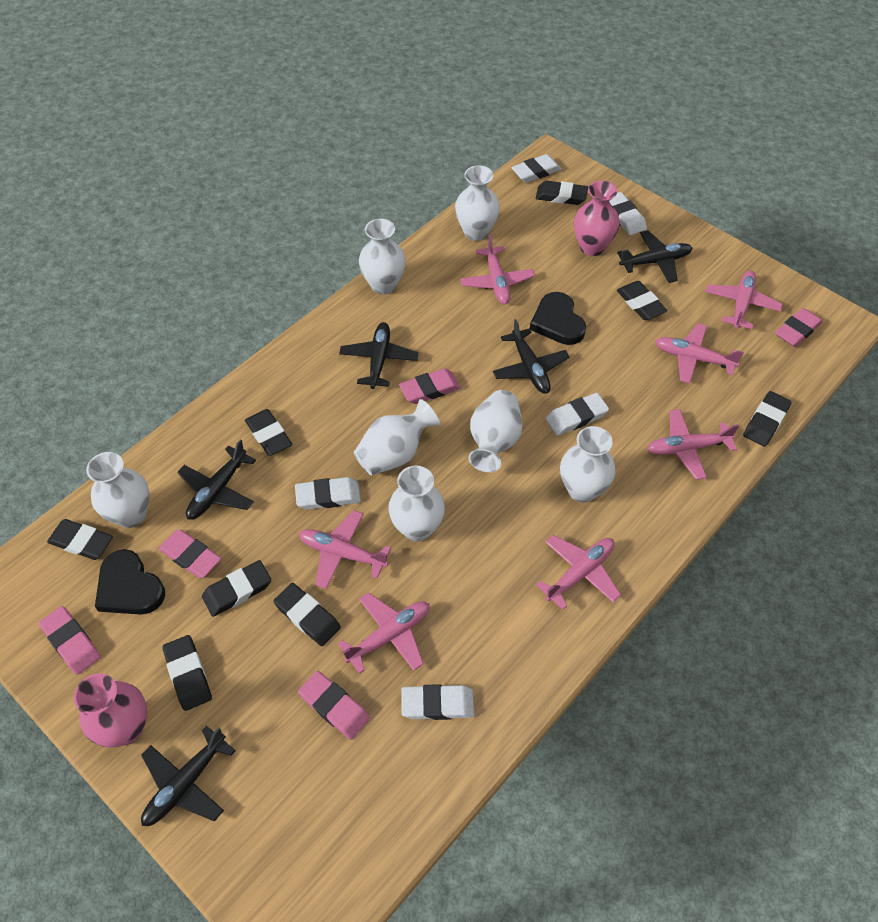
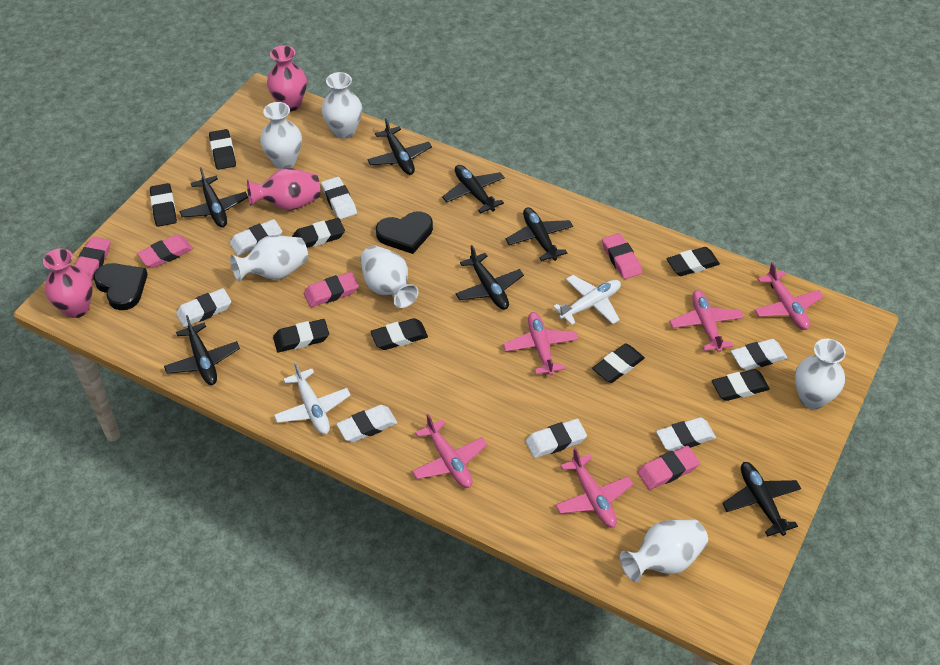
black plane: [141,725,236,826] [177,440,256,520] [339,322,419,389] [493,319,569,394] [617,230,692,283] = 5 -> [164,315,240,385] [179,167,248,227] [367,118,432,175] [442,165,505,214] [455,245,524,309] [506,207,573,261] [722,462,801,536] = 7
pink plane: [299,510,391,589] [338,592,429,674] [460,235,535,304] [536,535,621,610] [647,409,739,480] [655,324,744,384] [705,270,783,329] = 7 -> [412,414,487,488] [503,312,578,376] [555,447,633,527] [670,290,744,352] [754,262,824,330] = 5
pink vase: [74,673,147,747] [574,181,620,256] = 2 -> [43,248,93,318] [247,168,320,211] [267,45,307,111] = 3
white eraser: [295,477,361,510] [401,684,474,720] [511,154,561,183] [546,393,609,436] [609,192,647,235] = 5 -> [176,288,231,327] [230,219,282,256] [321,177,357,219] [337,405,397,442] [525,419,587,458] [656,417,716,451] [731,339,787,371] = 7
white plane: none = 0 -> [274,361,351,434] [553,275,621,325] = 2
white vase: [86,452,150,528] [354,399,440,475] [359,219,406,295] [388,466,445,541] [455,165,500,241] [468,390,522,472] [560,426,616,502] = 7 -> [230,235,308,282] [260,102,302,169] [321,72,362,139] [360,245,419,308] [620,519,708,582] [795,339,846,409] = 6

